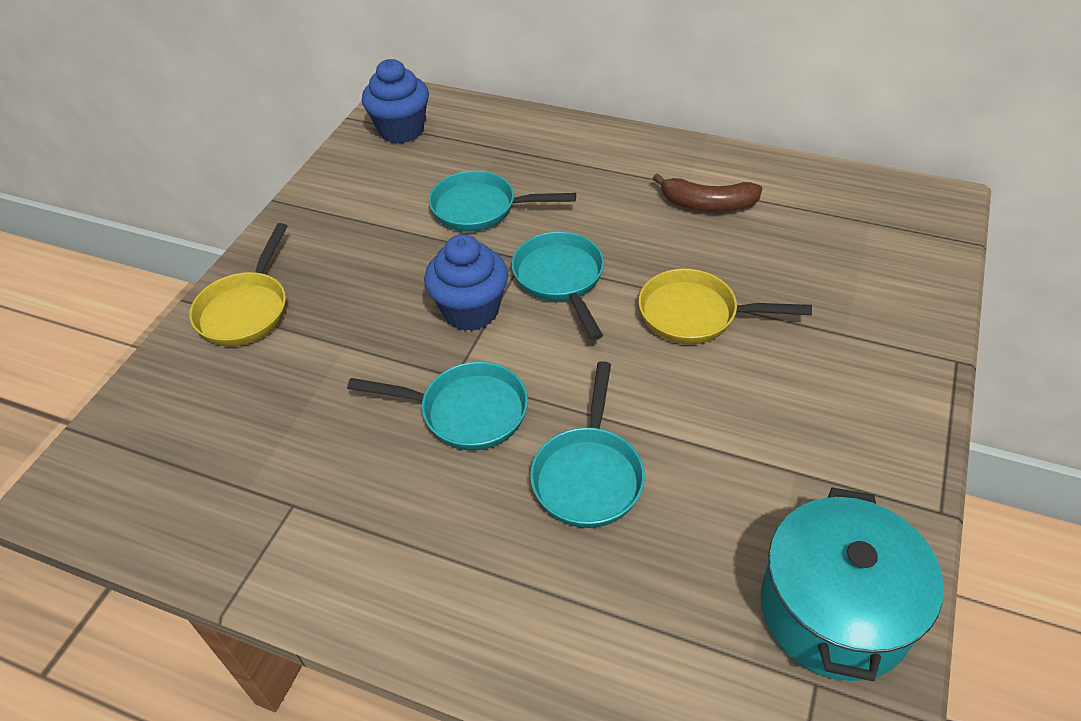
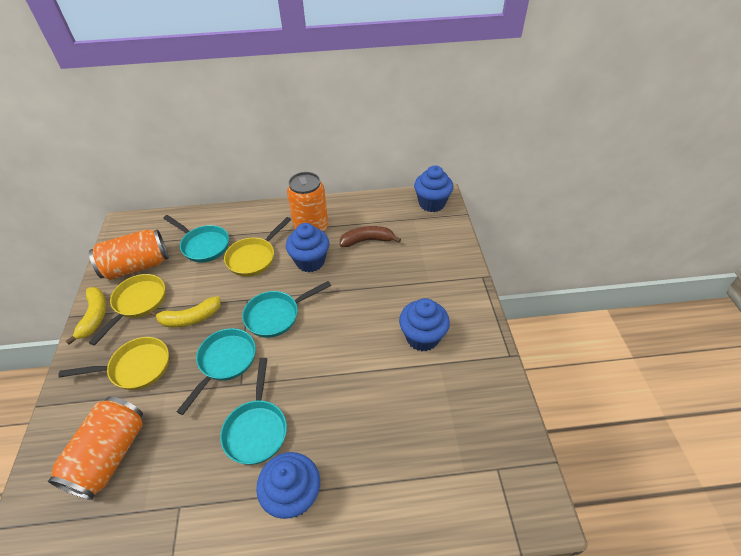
blue cupcake: [362,59,429,144] [424,234,508,331] = 2 -> [256,452,320,519] [286,223,329,272] [399,298,450,351] [414,165,453,212] = 4
orange can: none = 0 -> [48,397,143,500] [89,229,169,280] [287,172,328,232] = 3
turquoise pot: [761,487,944,681] = 1 -> none = 0
yellow banana: none = 0 -> [66,287,107,345] [150,296,221,327] = 2
yellow pan: [189,223,288,346] [638,269,812,344] = 2 -> [58,337,169,390] [89,274,165,346] [224,217,291,277] = 3

